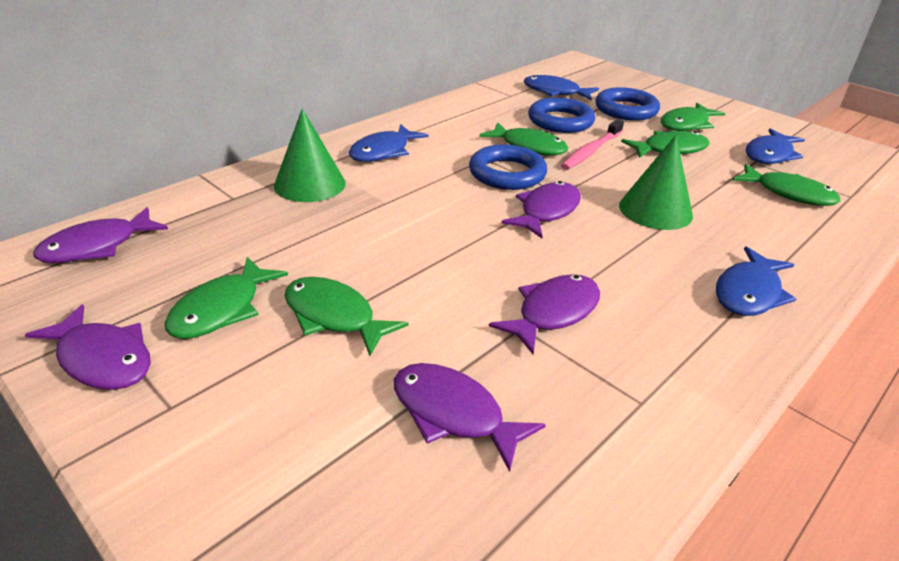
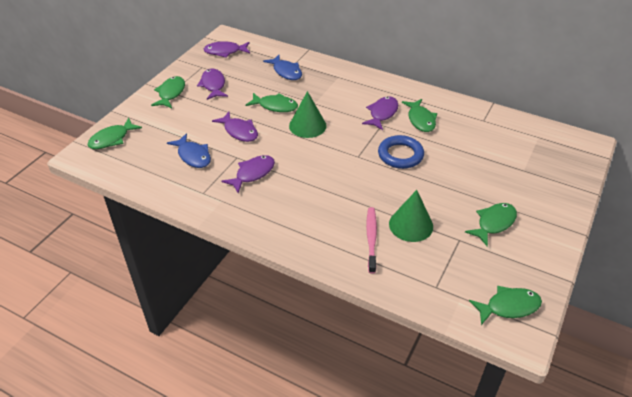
blue fish: [349,124,428,162] [524,75,599,100] [716,246,796,316] [746,129,805,164] = 4 -> [167,133,211,168] [263,54,302,80] = 2
blue ring: [469,144,547,190] [528,97,595,133] [595,87,660,121] = 3 -> [378,135,424,169] = 1

